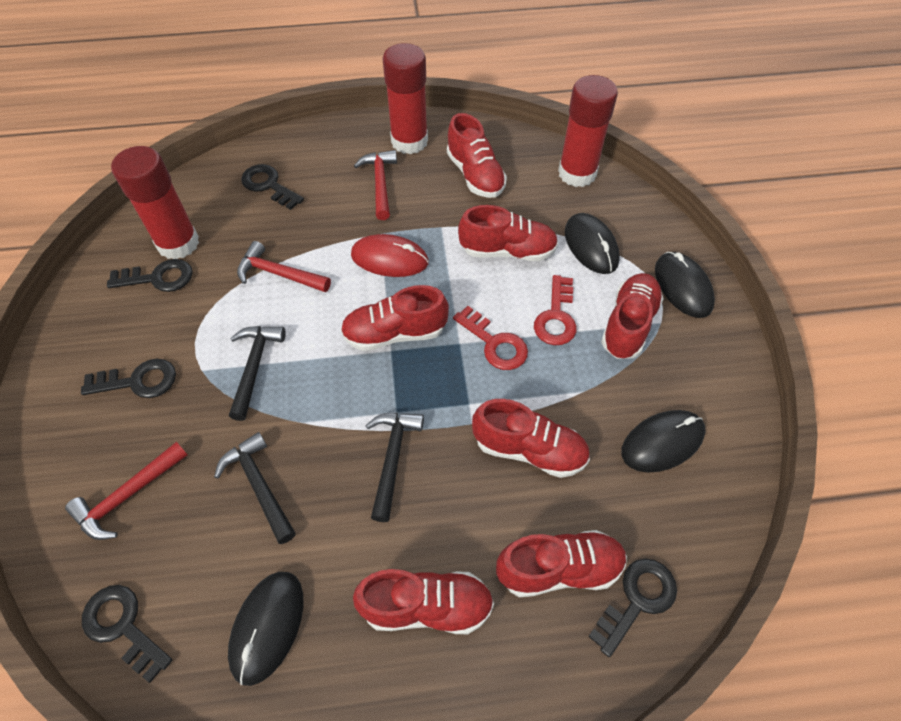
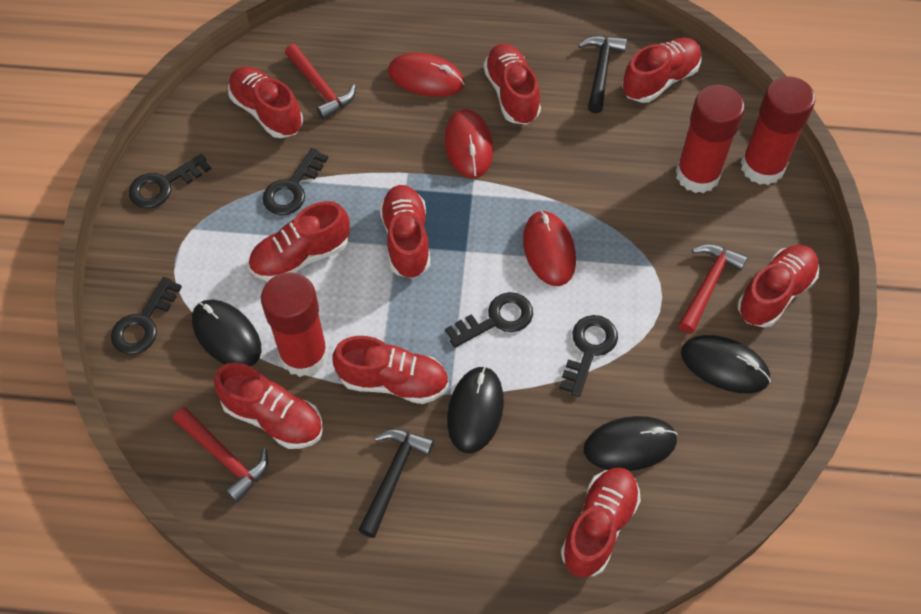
black hammer: [214,432,296,544] [229,326,286,421] [366,413,424,522] = 3 -> [359,429,434,538] [578,36,627,114] = 2
red key: [453,306,528,370] [534,275,577,345] = 2 -> none = 0
red mouse: [351,234,429,277] = 1 -> [388,53,465,97] [445,109,493,178] [523,210,576,286] = 3
red shoe: [340,285,449,351] [353,569,494,634] [447,113,507,198] [458,205,558,261] [472,399,590,478] [496,530,627,597] [601,273,664,359] = 7 -> [214,363,323,449] [228,66,303,138] [249,201,350,282] [332,336,449,404] [379,185,430,279] [483,44,541,125] [561,467,641,578] [622,38,702,103] [738,245,819,327] = 9

